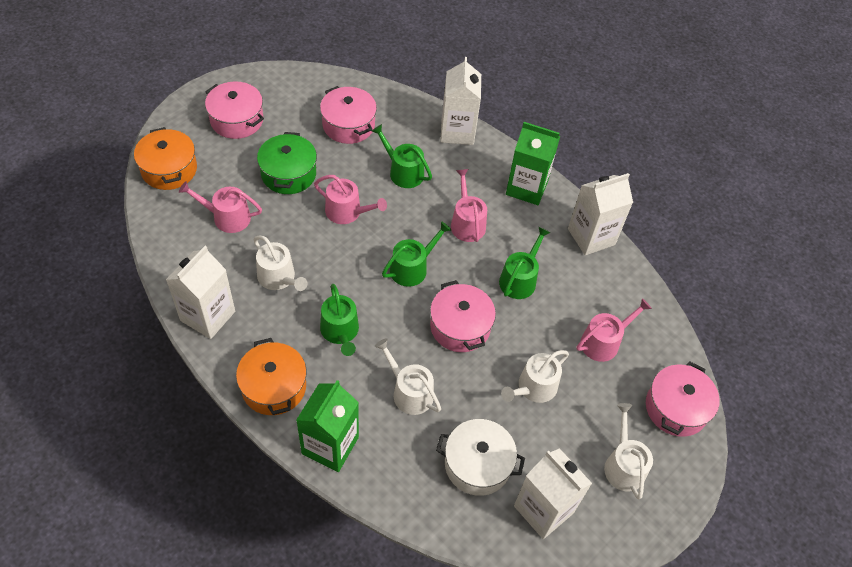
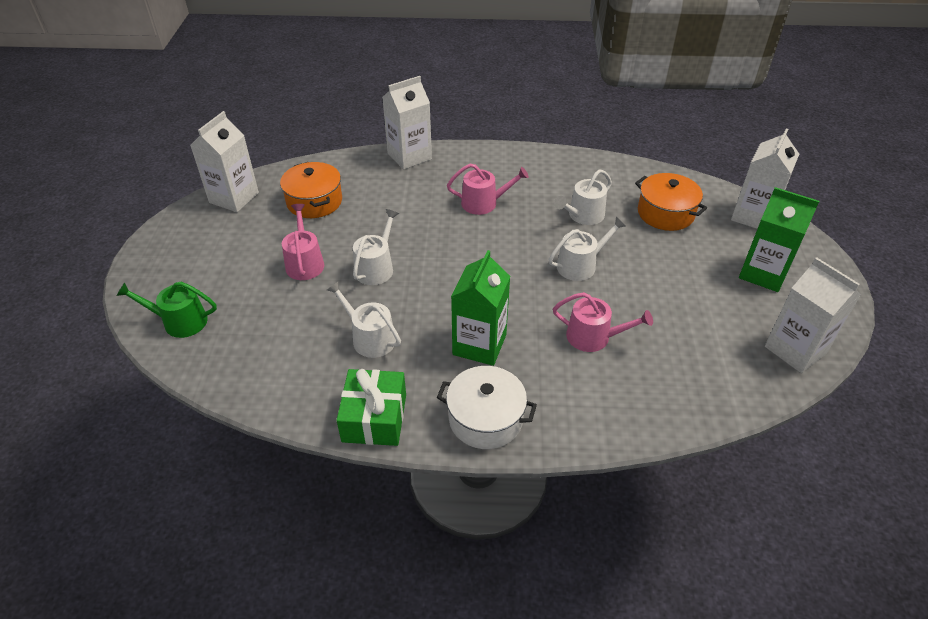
green gift: none = 0 -> [336,369,406,446] = 1
green pot: [257,132,317,194] = 1 -> none = 0
green watering can: [320,284,359,356] [372,124,432,188] [382,221,451,287] [499,227,551,299] = 4 -> [116,282,217,338] = 1
pink pot: [205,81,264,139] [320,86,377,144] [430,280,496,352] [646,361,720,437] = 4 -> none = 0
pink watering can: [179,181,262,233] [314,175,387,224] [451,169,487,242] [576,298,652,362] = 4 -> [282,204,324,280] [447,164,529,215] [553,292,653,352] = 3

